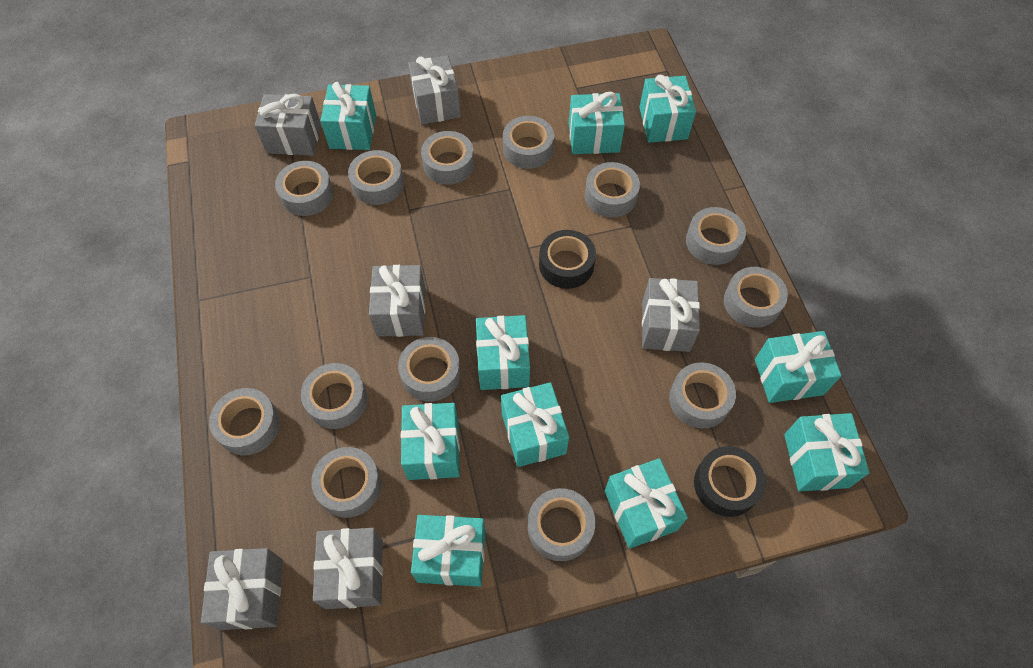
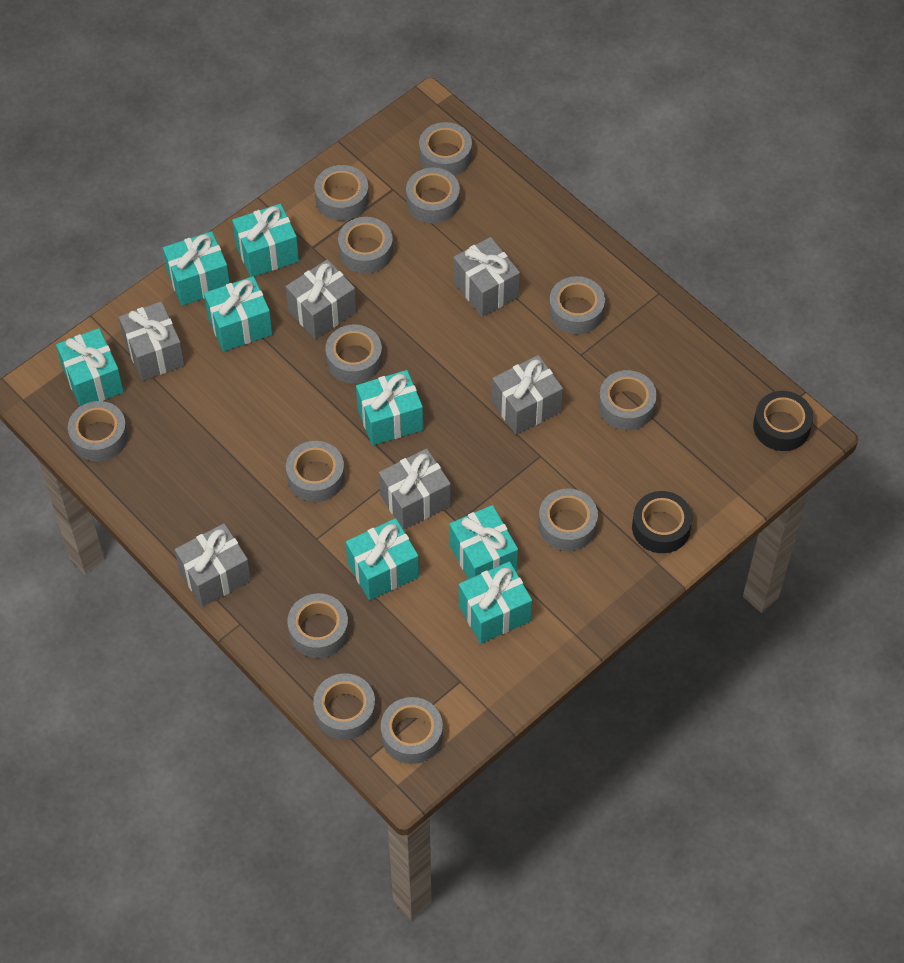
turquoise gift: [320,82,376,150] [401,403,460,480] [411,515,486,586] [476,315,530,390] [501,382,569,467] [569,92,625,154] [605,458,688,549] [639,75,696,143] [755,331,841,403] [784,413,870,492] = 10 -> [56,328,124,406] [163,231,230,306] [204,276,273,352] [232,204,299,277] [346,518,419,600] [356,370,423,445] [449,505,518,579] [459,561,532,644] = 8

